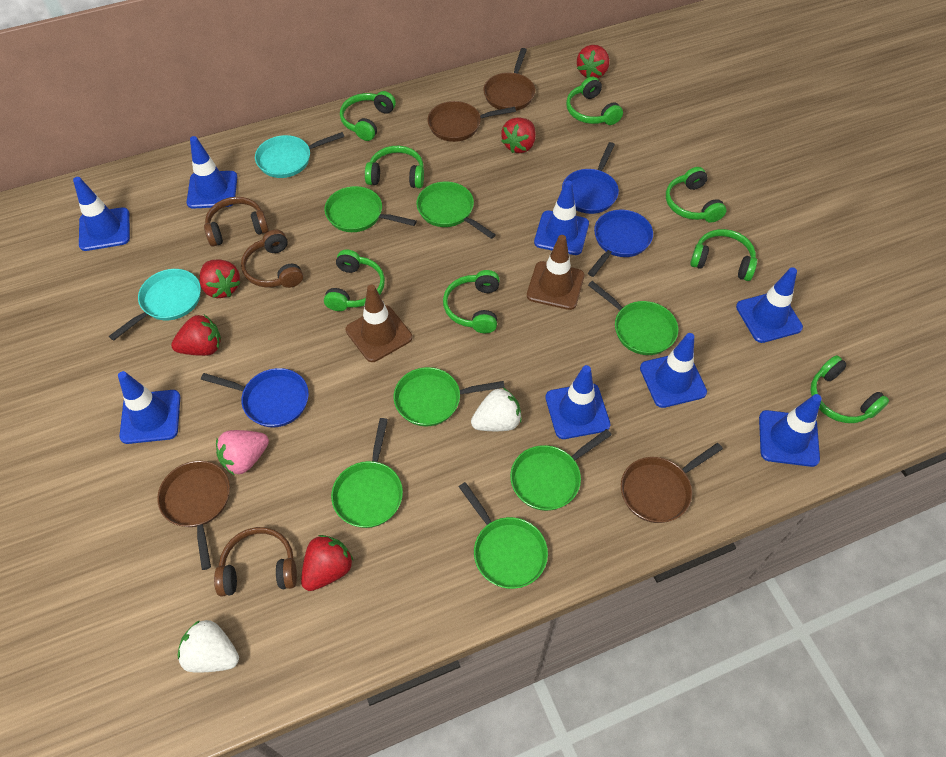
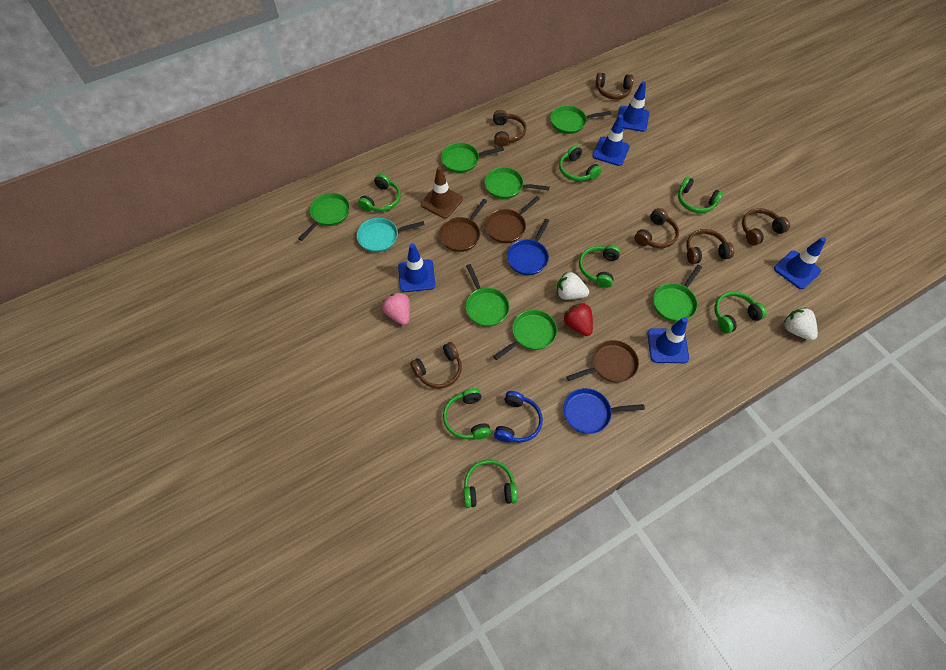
blue headphones: none = 0 -> [494,391,543,443] = 1
blue pan: [201,368,309,427] [562,142,619,214] [588,210,653,277] = 3 -> [507,219,549,275] [563,388,645,434] = 2
blue traffic cone: [73,177,130,251] [118,371,180,444] [187,136,237,209] [534,180,589,255] [545,365,610,439] [640,333,707,408] [736,267,803,343] [759,394,822,467] = 8 -> [398,243,435,292] [593,114,630,166] [618,81,649,132] [647,317,689,363] [774,237,826,289] = 5
brown headphones: [204,197,269,247] [214,527,297,597] [241,230,303,288] = 3 -> [410,342,462,389] [493,110,527,147] [596,73,634,100] [634,208,679,248] [686,229,734,264] [742,208,790,246] = 6
brown pan: [157,461,230,570] [427,101,516,142] [483,48,535,111] [621,443,723,523] = 4 -> [439,199,487,252] [485,196,540,243] [566,340,639,383] = 3
brown traffic cone: [346,285,412,362] [527,235,585,310] = 2 -> [421,166,463,219] = 1
green headphones: [324,249,385,311] [340,91,396,141] [365,146,424,188] [443,270,500,333] [566,77,623,125] [666,167,726,223] [690,229,757,281] [810,355,889,423] = 8 -> [358,174,401,212] [443,388,491,440] [464,460,518,508] [559,145,602,181] [579,245,621,288] [678,177,723,213] [714,292,767,333] = 7
red strawberry: [171,315,221,356] [199,260,241,298] [301,535,353,591] [501,117,535,153] [577,45,609,78] = 5 -> [563,303,593,336] = 1
turquoise pan: [109,269,201,341] [255,132,344,178] = 2 -> [357,218,425,252] = 1

